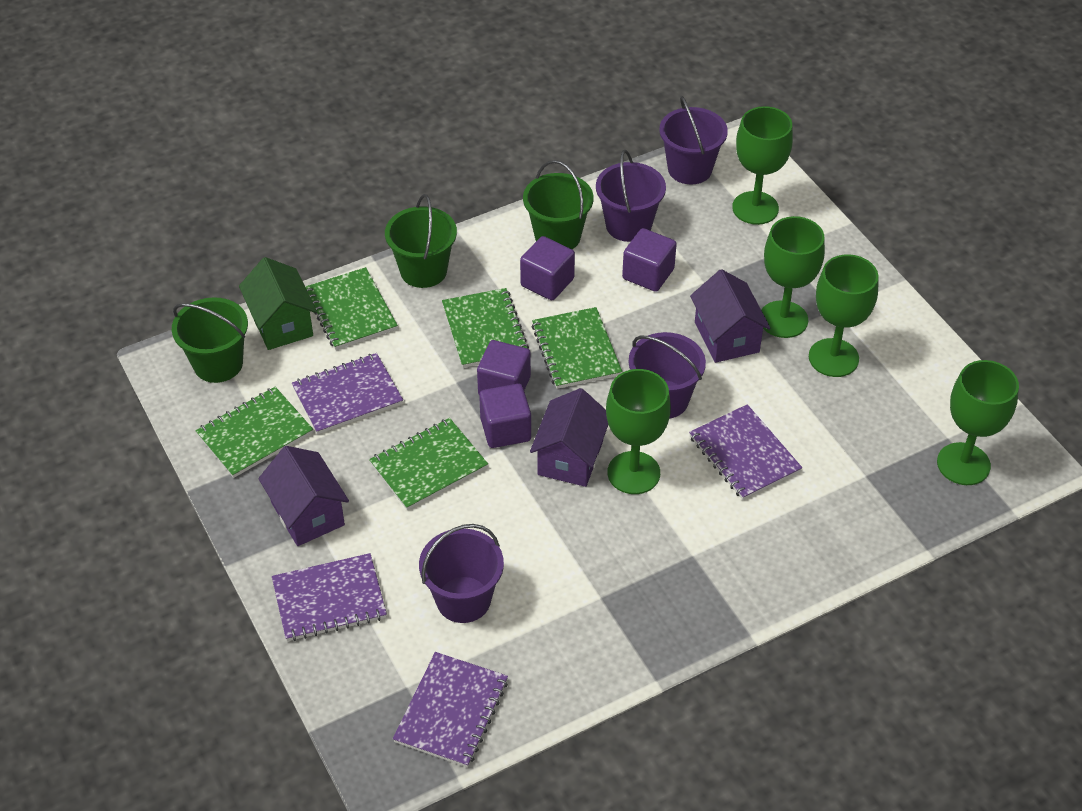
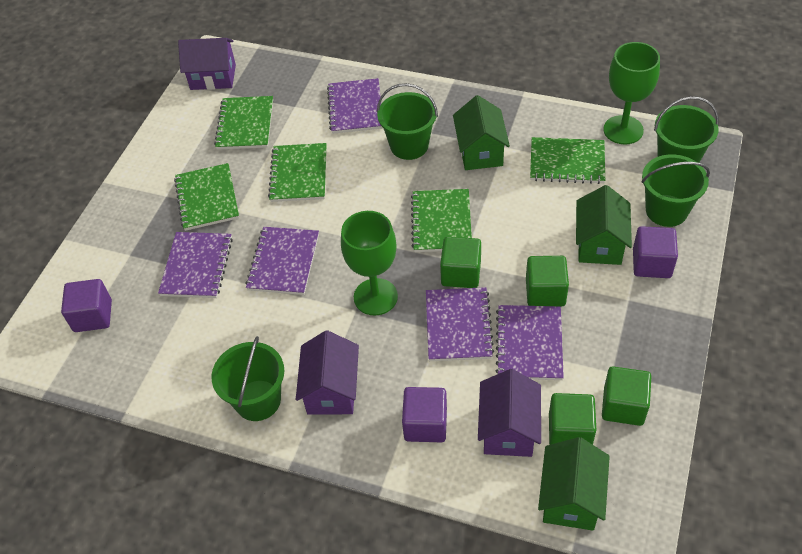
green bucket: [172,297,248,383] [385,194,457,288] [523,160,594,249] = 3 -> [211,336,284,421] [377,83,438,160] [641,154,710,227] [654,96,719,163] = 4
green cube: none = 0 -> [440,237,481,288] [526,256,569,307] [549,393,596,445] [602,366,651,426] = 4
green goblet: [606,369,671,494] [732,106,793,225] [761,216,825,338] [809,254,878,377] [937,360,1019,485] = 5 -> [341,211,398,316] [603,42,660,145] = 2
green house: [239,257,317,350] = 1 -> [453,95,510,170] [538,437,610,531] [576,185,632,265] = 3
purple bucket: [419,524,504,623] [596,150,666,242] [629,332,706,419] [659,96,728,184] = 4 -> none = 0
purple cube: [477,340,531,394] [479,384,531,448] [520,236,575,300] [622,228,677,292] = 4 -> [61,279,112,332] [402,387,447,442] [633,226,678,278] = 3
purple notebook: [272,553,387,641] [292,353,403,434] [393,652,508,767] [689,404,802,500] = 4 -> [158,232,233,298] [245,227,319,295] [327,78,383,134] [426,287,494,361] [496,305,564,380] = 5

